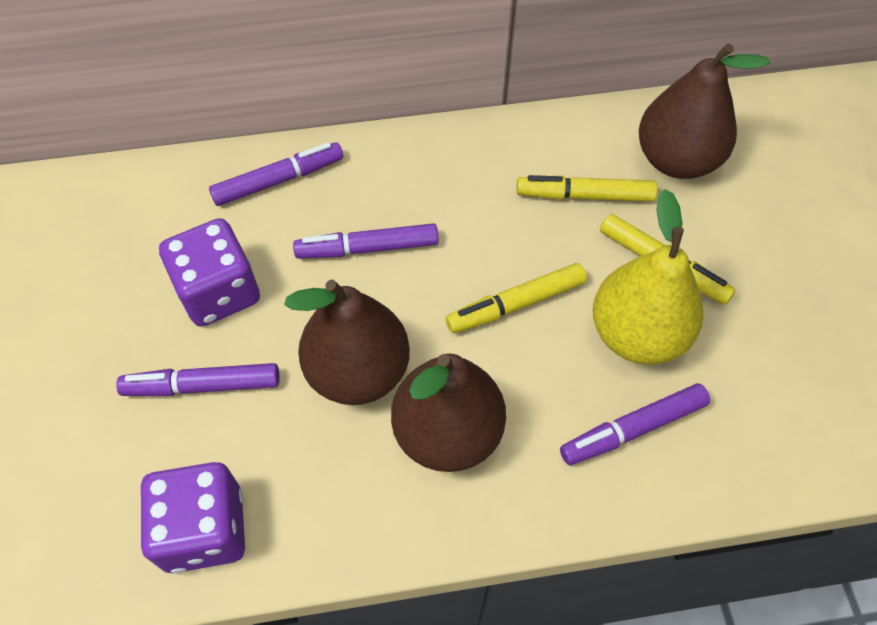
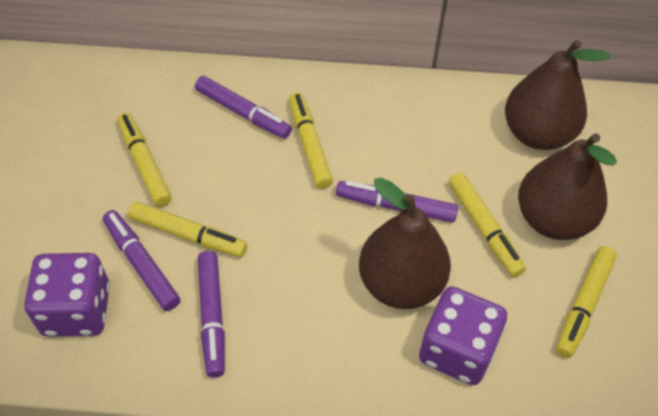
yellow marker: [446,263,587,333] [516,175,658,202] [600,214,735,305] = 3 -> [117,113,172,207] [128,202,247,257] [289,92,333,189] [449,173,526,277] [556,246,617,358] = 5
yellow pear: [593,189,703,365] = 1 -> none = 0

